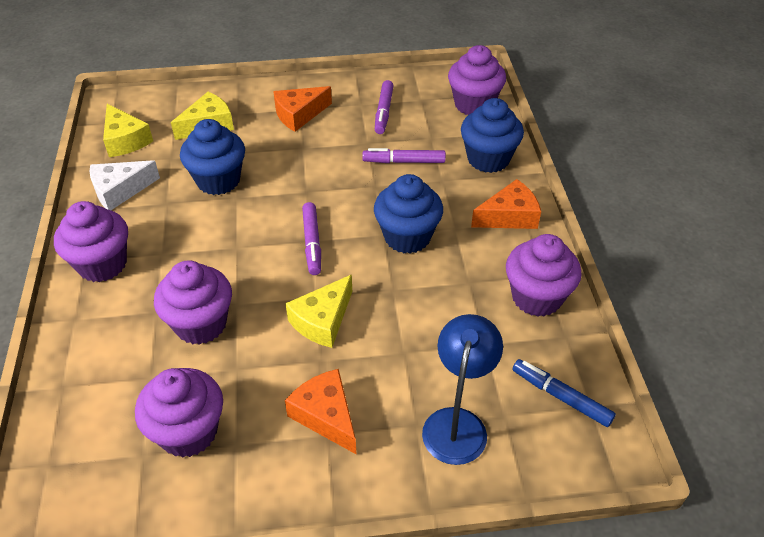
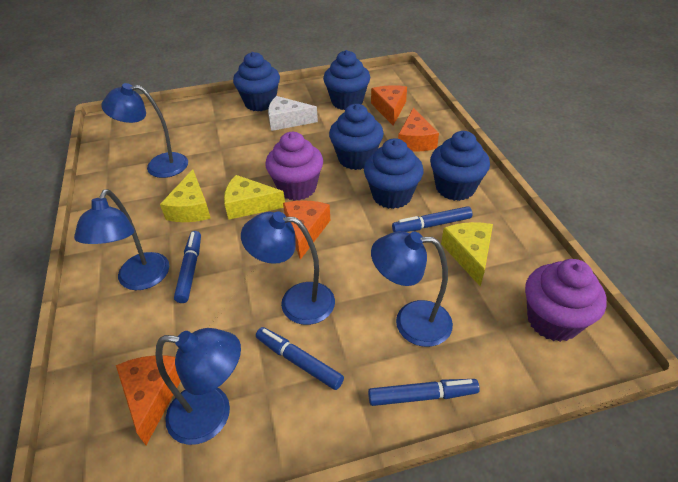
blue cupcake: [180,119,245,195] [374,174,443,254] [461,98,524,173] = 3 -> [233,52,280,111] [323,50,370,110] [329,104,384,170] [364,138,423,209] [430,131,490,201] = 5
blue lamp: [422,314,503,465] = 1 -> [74,189,169,290] [101,83,188,178] [155,328,241,445] [241,212,335,325] [371,231,453,347] = 5
blue marker: [513,359,616,427] = 1 -> [174,231,201,303] [256,327,344,390] [368,379,479,406] [392,206,472,232] = 4
orange cheese: [273,86,332,132] [285,369,357,455] [471,179,541,229] = 3 -> [116,355,181,445] [283,200,330,260] [371,85,407,126] [398,108,439,152] = 4
purple cupcake: [54,201,128,282] [135,368,223,458] [154,260,232,345] [448,45,506,115] [506,234,582,317] = 5 -> [265,132,323,201] [525,259,607,342] = 2
purple marker: [302,202,321,275] [362,148,446,163] [375,80,394,134] = 3 -> none = 0

